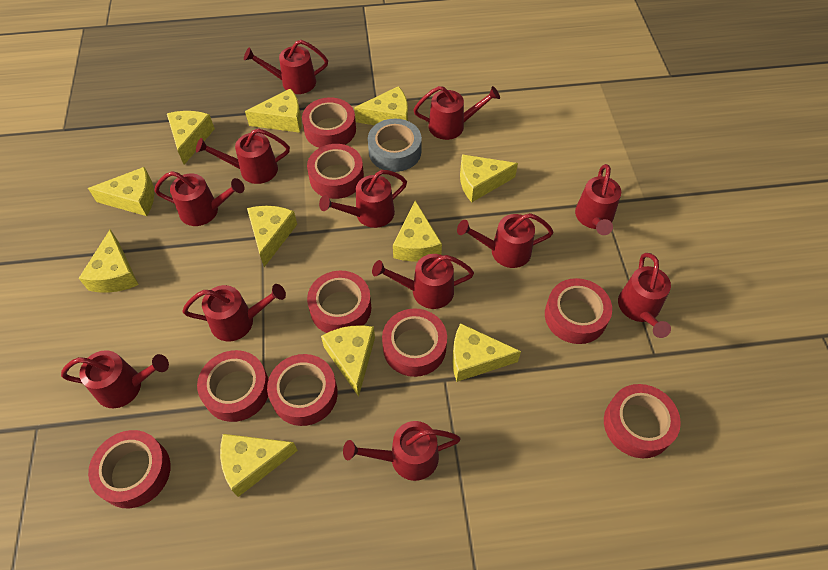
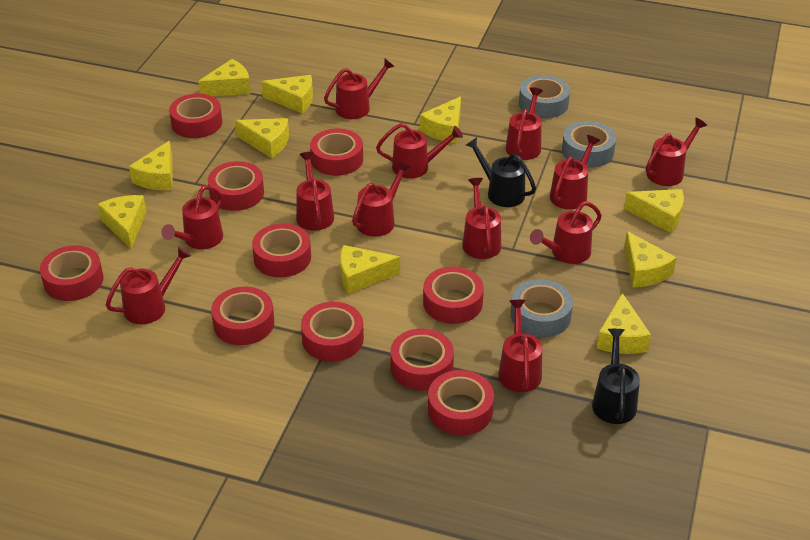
black watering can: none = 0 -> [466,137,536,207] [592,329,640,424] = 2
grey tape: [368,119,422,172] = 1 -> [511,279,573,337] [519,75,570,118] [562,121,616,168] = 3
red tape: [88,430,171,508] [197,350,269,422] [267,354,338,426] [302,97,356,148] [307,144,364,199] [307,271,372,333] [382,308,447,377] [545,278,612,344] [604,384,681,458] = 9 -> [40,245,104,301] [169,93,222,138] [208,161,264,211] [211,287,274,345] [252,223,311,277] [301,302,364,362] [310,129,363,176] [390,329,454,390] [423,267,484,324] [428,370,494,435] = 10
yellow cheese: [79,229,139,293] [88,167,154,216] [167,111,215,165] [220,434,298,497] [245,88,302,133] [247,206,297,267] [321,325,375,397] [354,86,408,125] [393,201,442,261] [452,323,521,382] [460,154,518,203] = 11 -> [97,195,146,248] [129,141,173,190] [198,59,251,96] [235,118,289,158] [261,75,313,114] [340,245,400,294] [420,96,461,143] [597,293,651,354] [624,189,684,233] [624,231,677,288] = 10

